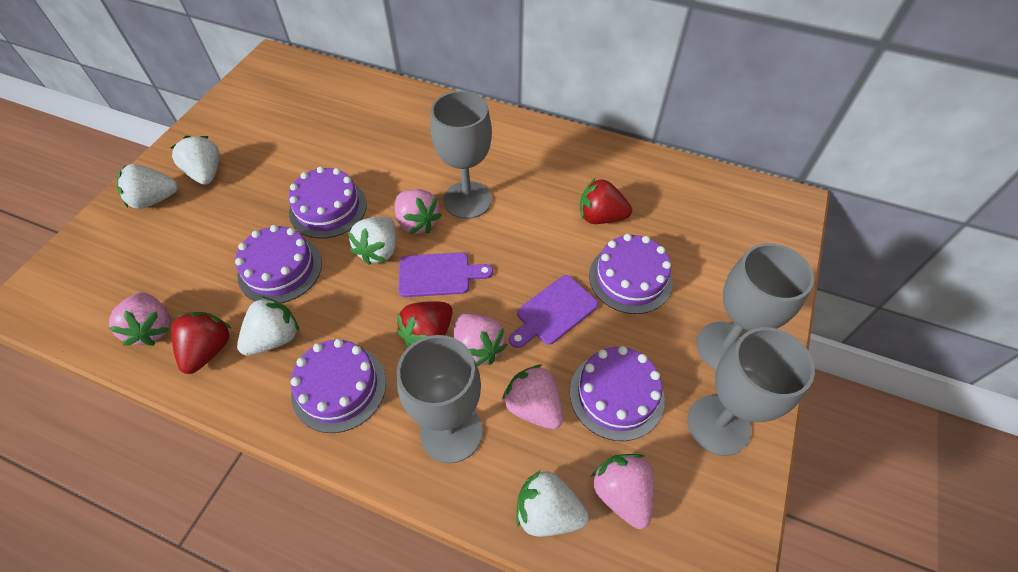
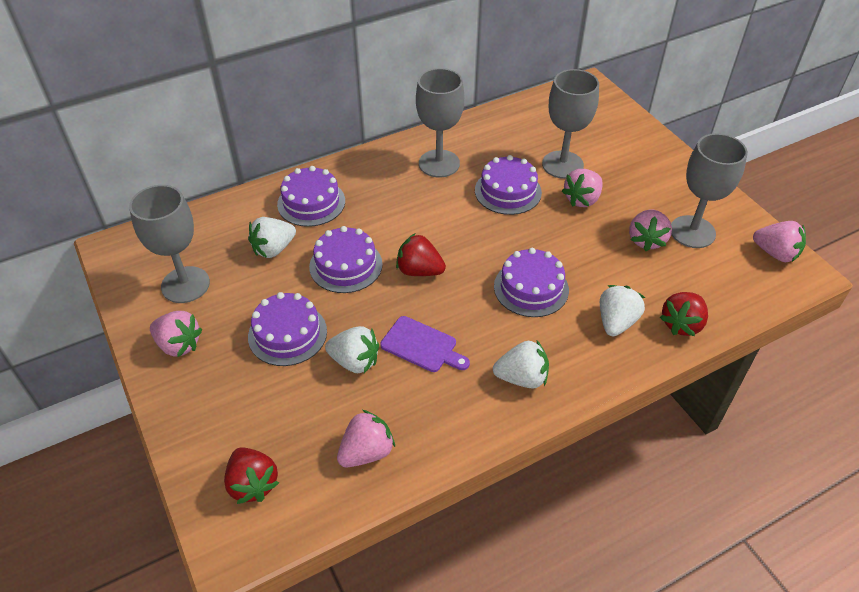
purple cutting board: [398,253,493,297] [509,275,598,348] = 2 -> [380,316,470,372] = 1
white strawberry: [117,164,178,209] [171,136,220,185] [237,296,300,356] [348,216,396,265] [517,470,589,537] = 5 -> [248,217,296,258] [325,326,379,373] [493,340,549,388] [600,285,645,336] = 4

